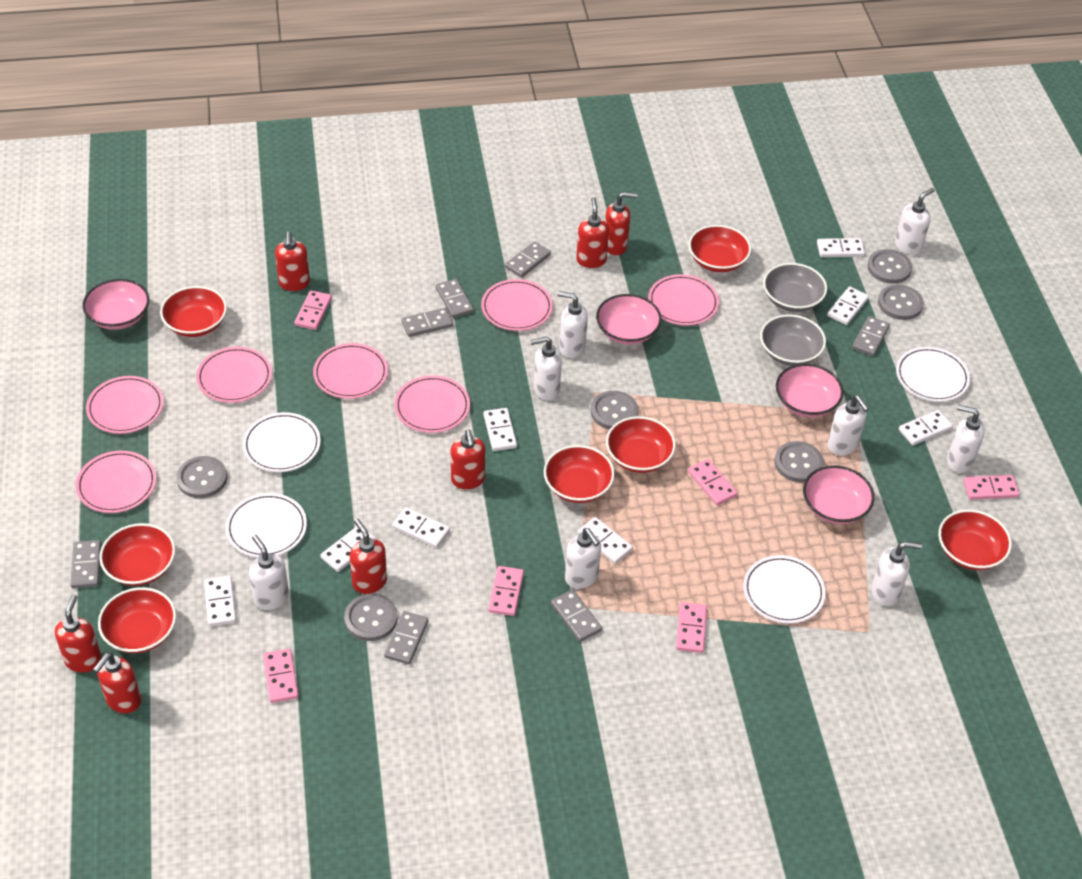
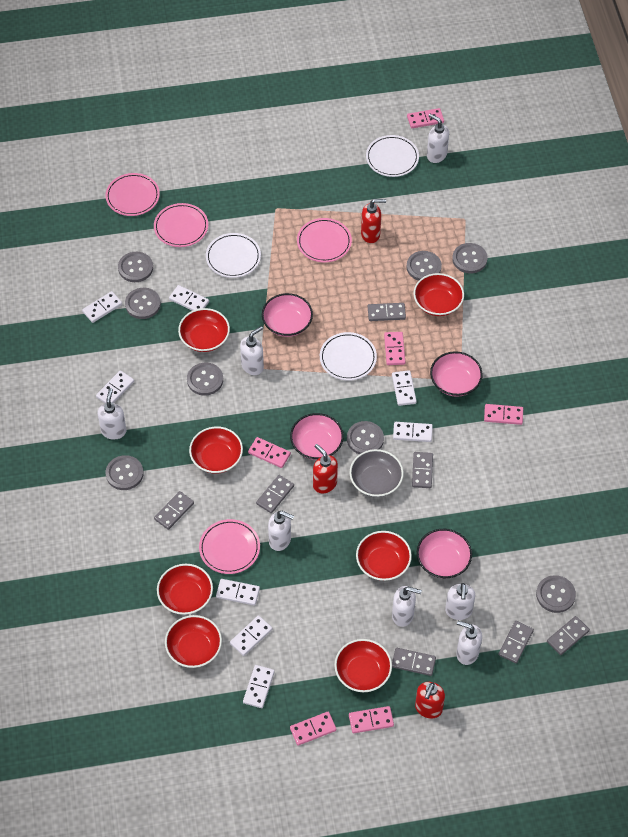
grey bowl: [760,314,826,366] [763,263,827,312] = 2 -> [349,449,404,497] = 1
grey button: [176,456,227,498] [344,594,397,641] [591,391,638,430] [774,441,824,482] [867,249,912,284] [878,285,924,320] = 6 -> [106,455,143,490] [118,252,153,282] [125,288,161,319] [187,363,223,395] [347,421,384,454] [407,251,442,281] [452,243,488,273] [536,575,576,613] = 8
pink plate: [76,451,156,513] [86,376,164,434] [196,347,272,403] [313,343,388,399] [394,375,470,433] [481,279,553,331] [648,274,719,326] = 7 -> [105,173,160,216] [154,203,208,247] [199,519,260,574] [297,218,352,262] = 4
red soap dispenser: [55,595,102,673] [93,653,141,713] [275,231,310,291] [350,519,387,594] [451,429,485,489] [576,197,609,268] [605,192,638,255] = 7 -> [313,444,338,493] [361,199,386,243] [415,682,445,719] = 3
white plate: [226,493,307,558] [243,412,321,472] [743,555,826,624] [896,347,970,402] = 4 -> [206,233,261,278] [320,332,377,381] [366,135,419,177] = 3
white soap dispenser: [249,535,289,610] [530,336,562,400] [558,291,588,358] [565,528,601,589] [827,395,869,455] [871,542,922,606] [895,188,935,255] [947,405,985,473] = 8 -> [98,388,126,439] [240,326,264,375] [268,511,294,551] [392,586,422,627] [427,114,449,163] [445,583,475,620] [456,621,482,665] = 7

